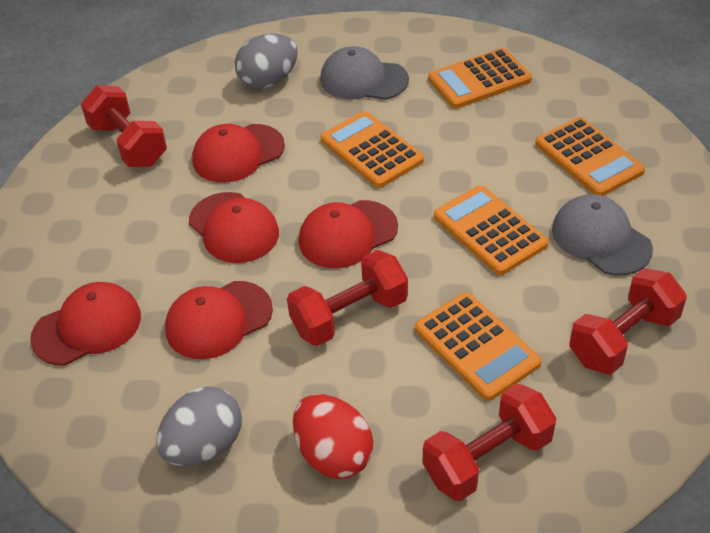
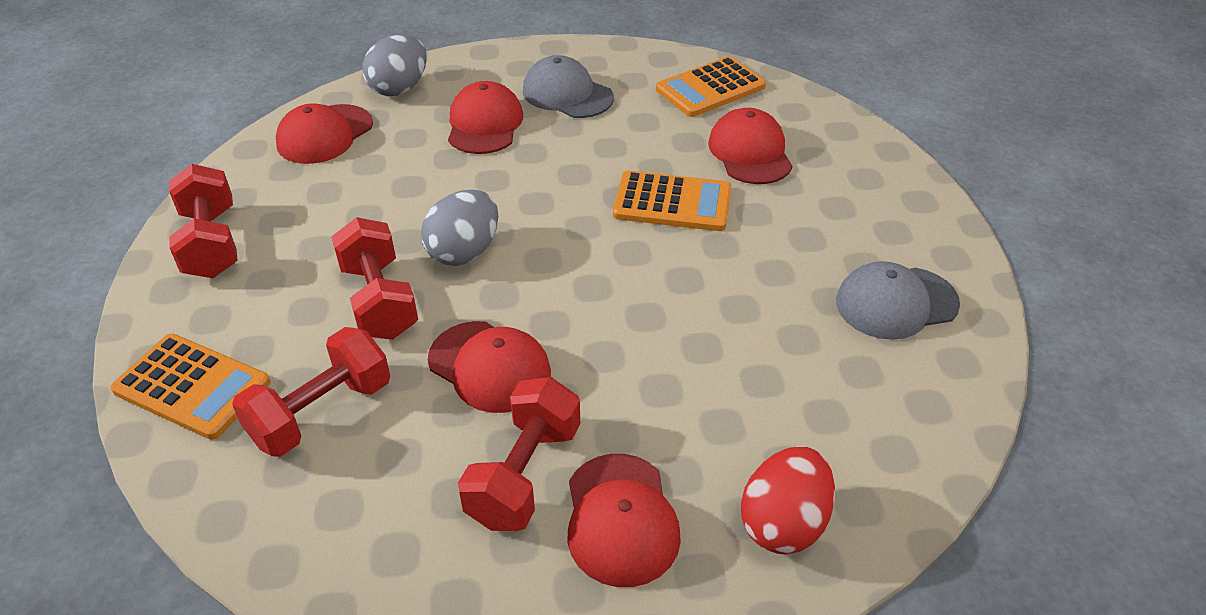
orange calculator: [320,111,424,188] [415,292,541,401] [428,48,532,109] [434,185,549,275] [535,117,645,196] = 5 -> [110,334,271,440] [613,171,731,231] [656,56,766,117] = 3

